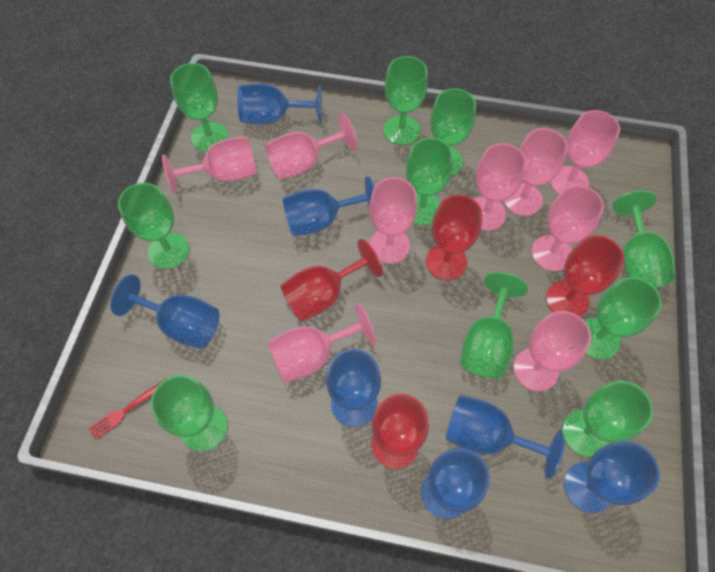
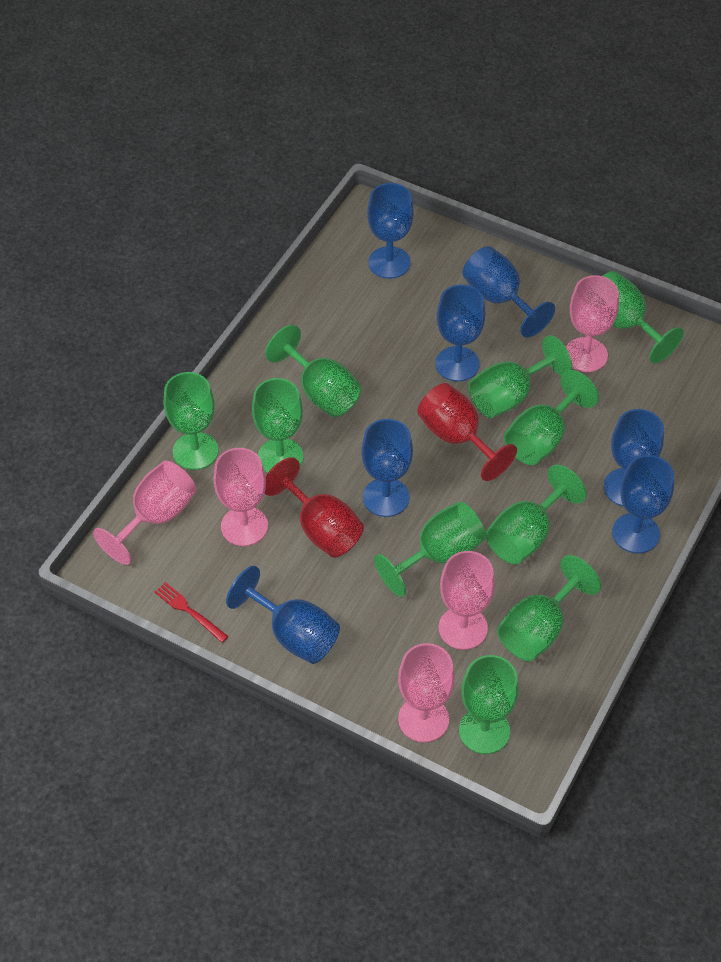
pink goblet: [162,136,257,194] [265,114,357,180] [267,303,376,383] [369,177,417,264] [474,143,526,231] [504,128,568,216] [514,311,591,391] [531,185,604,271] [550,110,620,194] = 9 -> [93,461,196,565] [214,448,268,546] [398,643,455,743] [439,551,495,650] [566,275,619,372] = 5
red goblet: [281,239,383,321] [371,394,429,469] [426,195,483,280] [546,235,624,317] = 4 -> [265,457,364,557] [417,383,517,481] = 2

